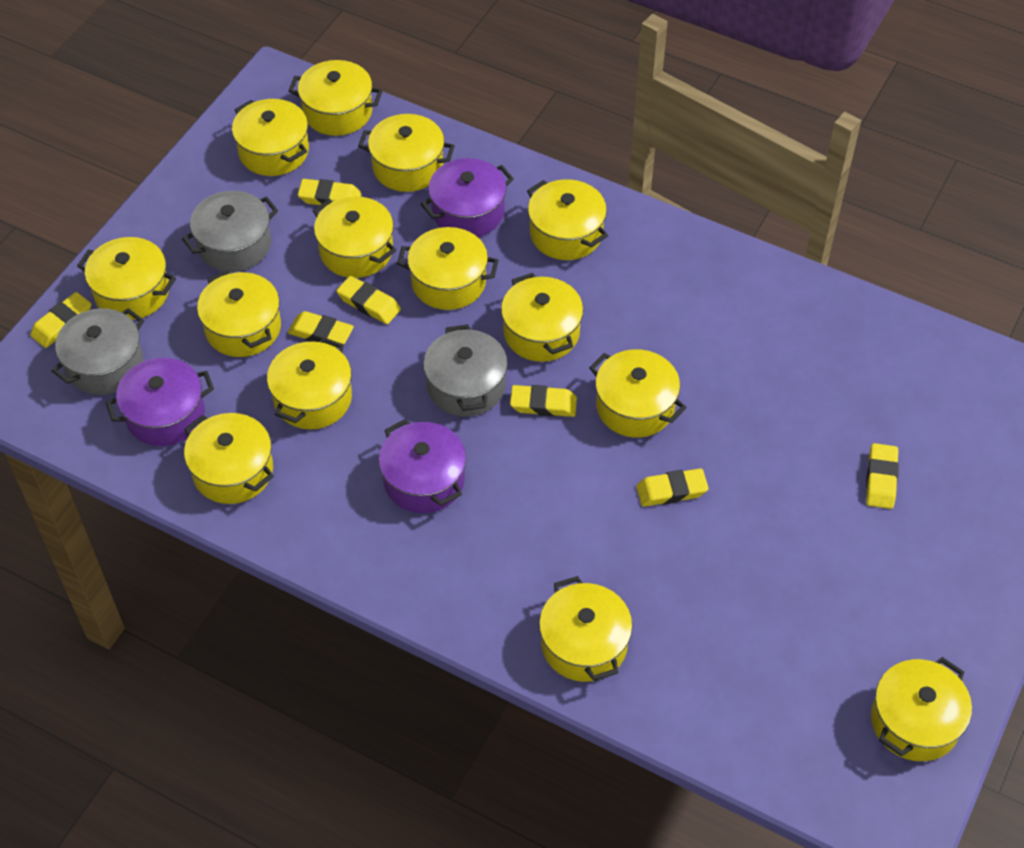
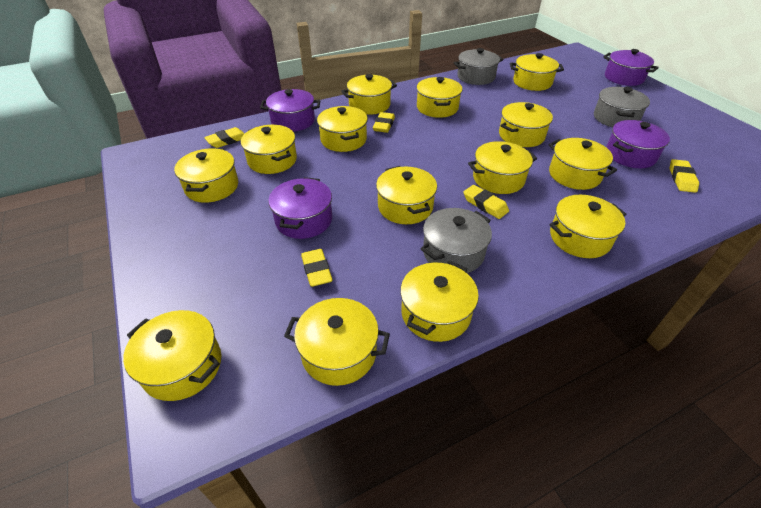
purple pot: [106,358,214,446] [379,419,466,513] [421,158,514,237] = 3 -> [260,89,320,132] [268,177,332,239] [604,49,659,86] [606,120,670,168] = 4
yellow eraser: [30,292,92,348] [288,311,354,348] [298,179,361,205] [336,276,401,324] [510,385,577,417] [636,468,709,507] [866,443,899,509] = 7 -> [204,127,244,148] [301,249,333,287] [373,112,395,133] [463,185,509,219] [669,159,699,193] = 5

